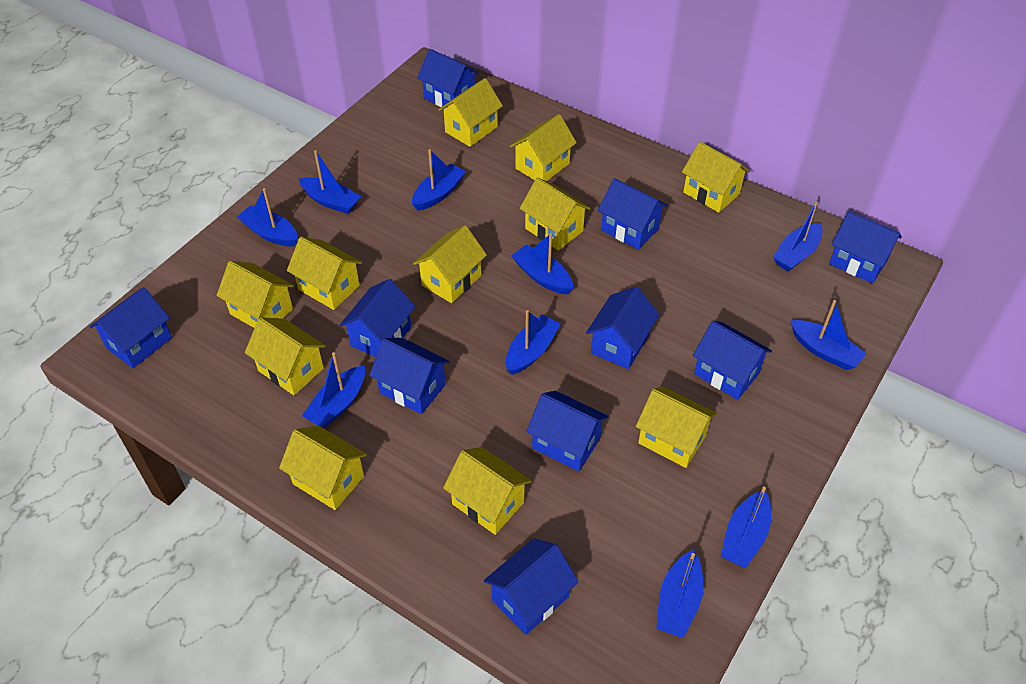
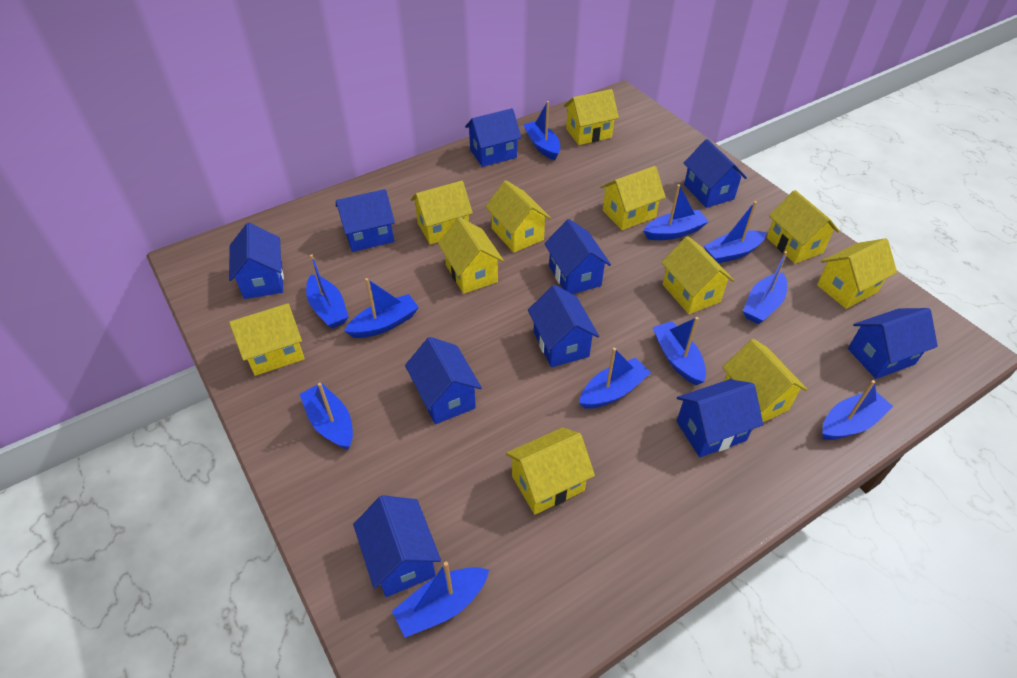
blue boat: [237,188,298,246] [299,150,361,214] [302,352,365,428] [412,149,466,211] [506,310,561,375] [511,233,573,294] [656,550,704,638] [721,487,771,568] [773,201,823,271] [790,300,867,370] = 10 -> [300,383,353,450] [306,254,349,328] [344,278,419,338] [392,562,489,638] [523,101,560,160] [579,348,651,409] [643,184,709,240] [652,317,706,385] [704,201,767,263] [743,251,788,324] [823,380,893,440] = 11

